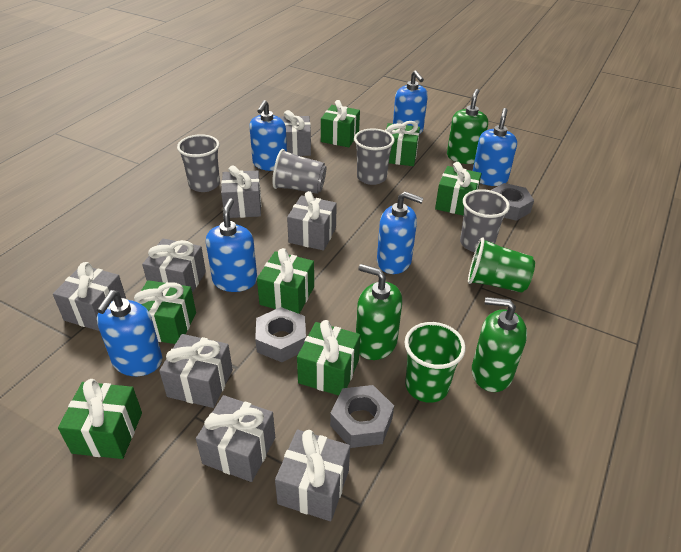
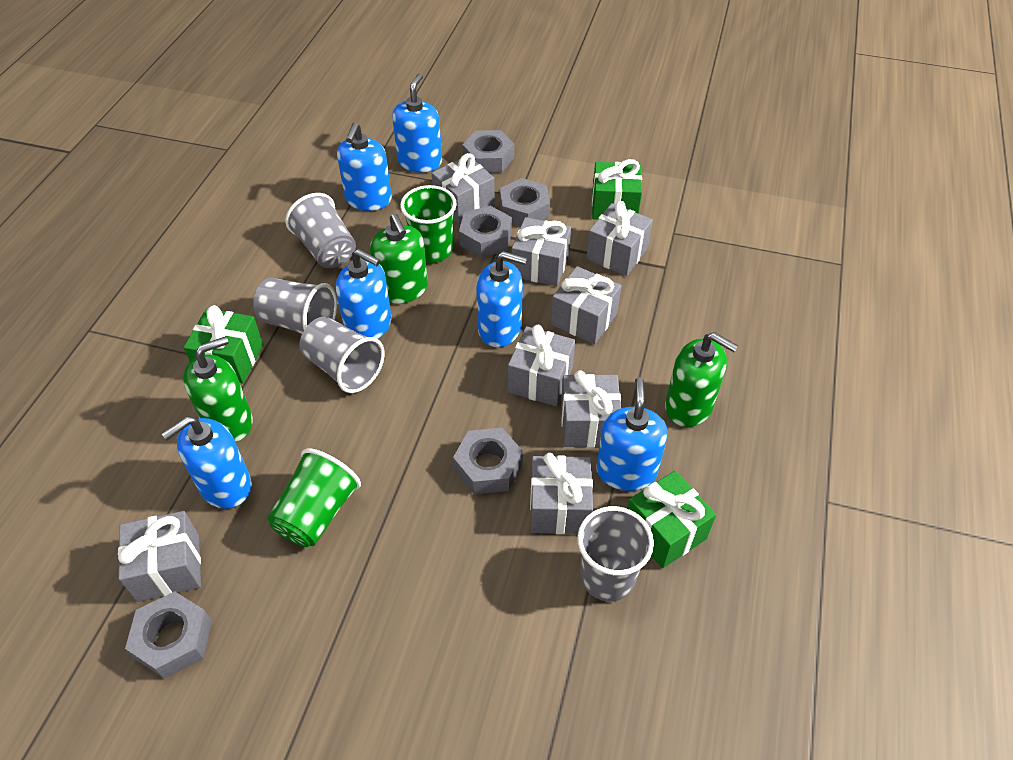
green gift: [58,379,142,459] [134,280,196,344] [257,248,314,314] [297,320,360,396] [321,100,360,147] [385,121,420,166] [435,162,482,216] = 7 -> [184,305,263,383] [592,159,642,220] [627,471,716,568] = 3
grey nut: [255,307,306,362] [330,385,394,448] [491,183,534,221] = 3 -> [125,591,212,679] [453,428,523,494] [459,206,512,258] [462,130,514,173] [500,178,550,226] = 5

